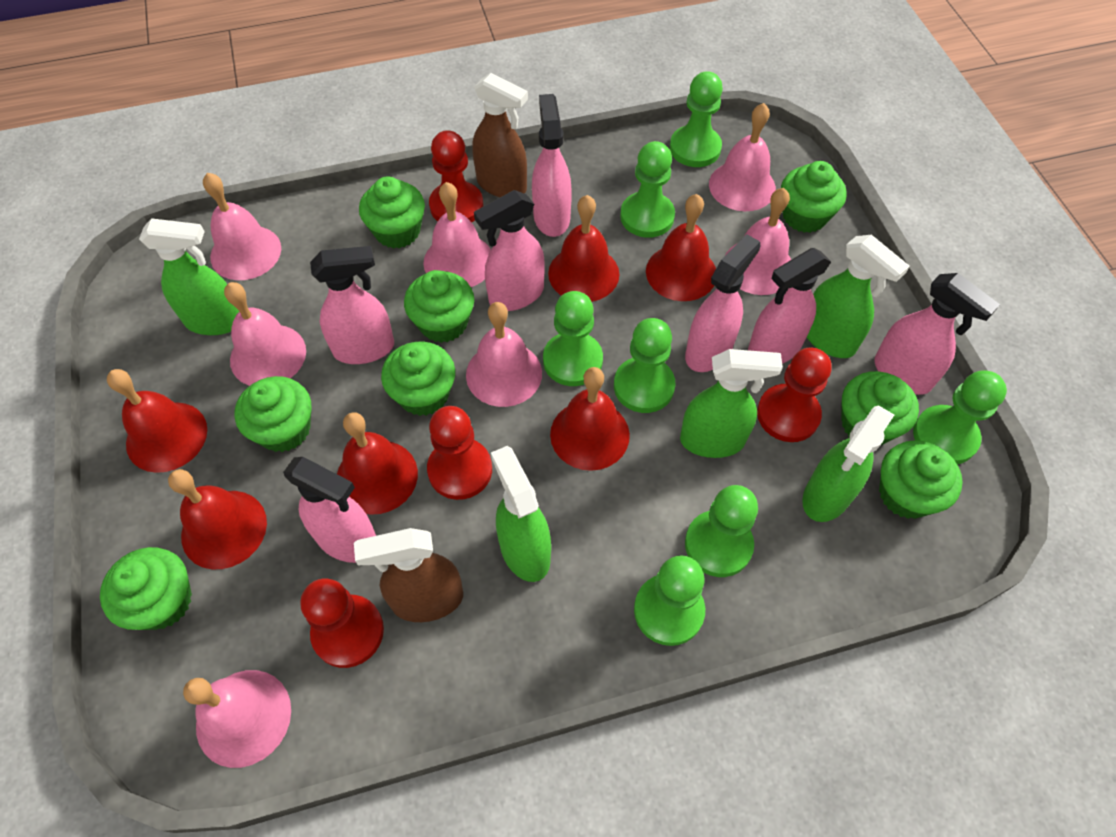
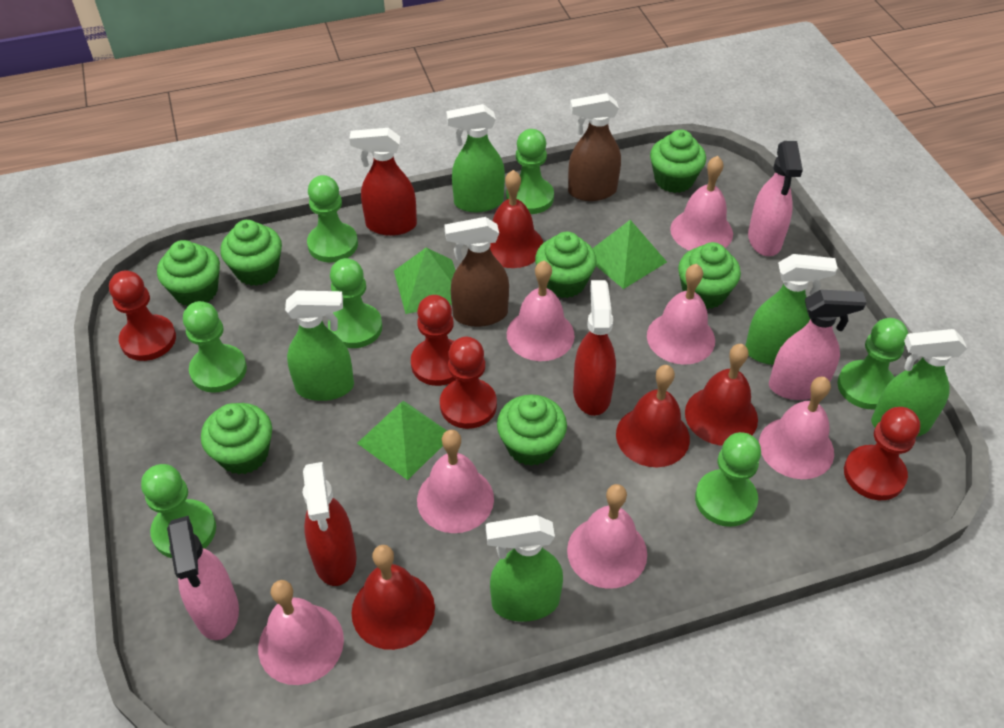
green cupcake: [100,547,192,630] [235,376,311,452] [359,176,425,249] [381,342,455,416] [404,270,474,343] [781,161,846,233] [841,371,919,446] [879,440,963,519] = 8 -> [157,240,220,307] [201,403,272,475] [220,220,282,286] [497,394,567,466] [535,232,597,298] [650,130,706,193] [678,242,741,309] = 7
green pyramid: none = 0 -> [357,401,447,480] [394,247,456,314] [593,220,667,289] = 3
pink spray bottle: [283,457,376,563] [310,246,394,364] [474,190,545,311] [532,94,572,237] [685,234,760,372] [748,248,831,364] [874,273,1000,395] = 7 -> [167,516,239,640] [748,141,803,256] [769,289,867,400] = 3
red bell: [107,369,207,473] [168,469,267,569] [337,412,418,515] [548,195,619,302] [550,367,630,471] [646,194,716,301] = 6 -> [352,545,435,650] [490,170,543,268] [616,365,690,467] [685,344,758,446] = 4
red spray bottle: none = 0 -> [303,462,357,586] [349,128,417,236] [573,280,616,416] = 3

